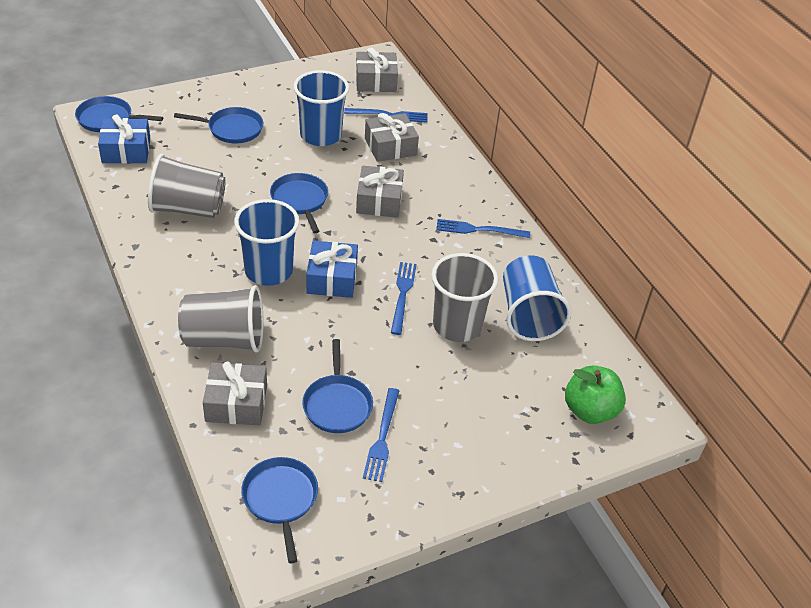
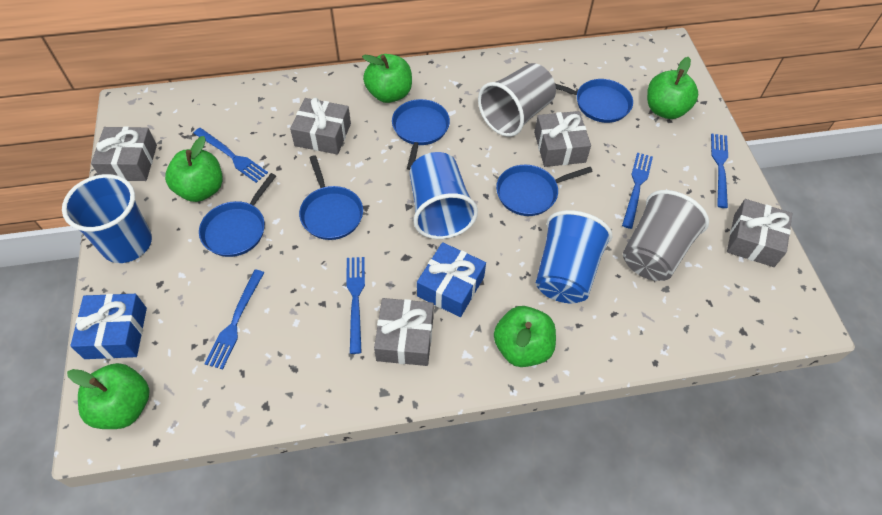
blue fork: [344,108,428,123] [363,388,400,482] [391,262,417,335] [436,219,530,238] = 4 -> [193,128,268,183] [205,270,265,369] [346,257,365,354] [622,152,653,229] [711,133,728,208] = 5
green apple: [565,366,626,424] = 1 -> [67,363,150,429] [165,136,223,202] [362,54,412,103] [494,306,556,367] [647,57,699,119] = 5
grey cup: [148,154,226,218] [178,285,264,353] [431,253,498,342] = 3 -> [478,63,556,137] [623,190,709,281] = 2
grey gift: [203,361,267,425] [356,48,398,92] [356,166,404,218] [365,113,419,162] = 4 -> [91,126,157,181] [290,98,351,155] [374,298,434,366] [534,111,591,167] [727,199,792,267] = 5

